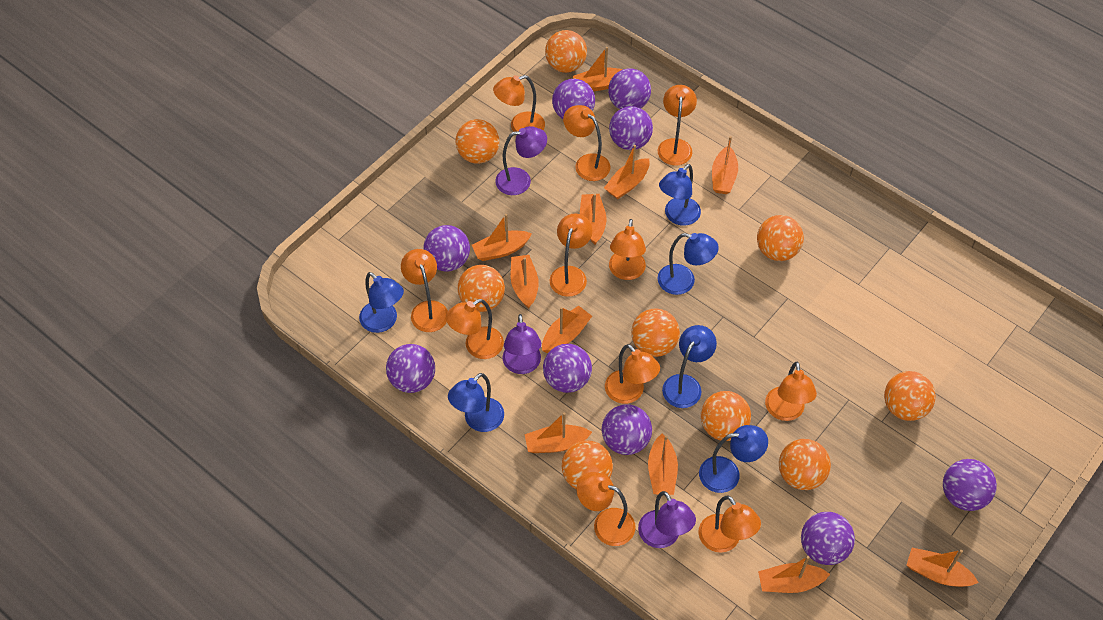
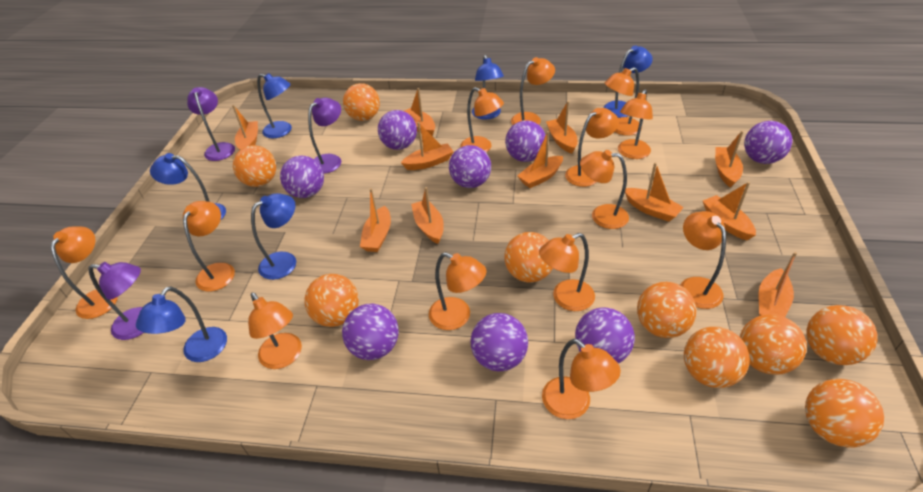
orange lamp: [401,249,448,332] [446,299,504,359] [493,75,545,132] [549,214,593,297] [563,105,611,181] [577,472,636,546] [605,344,660,404] [609,219,646,280] [658,85,697,165] [699,495,761,553] [765,362,817,421] = 11 -> [51,226,118,319] [183,201,235,292] [248,293,302,369] [429,252,487,330] [460,87,504,152] [511,57,555,125] [539,233,595,311] [542,339,621,419] [565,108,619,187] [580,150,629,229] [605,67,642,136] [618,90,653,159] [681,211,726,309] = 13
purple ball: [386,344,435,393] [423,225,470,272] [543,344,592,393] [552,79,595,119] [602,405,652,455] [608,68,651,109] [609,106,653,150] [801,512,855,565] [943,459,997,511] = 9 -> [280,156,324,198] [342,304,399,360] [378,110,417,150] [449,145,491,188] [470,313,528,372] [505,120,546,162] [575,308,635,364] [744,121,792,164] = 8

